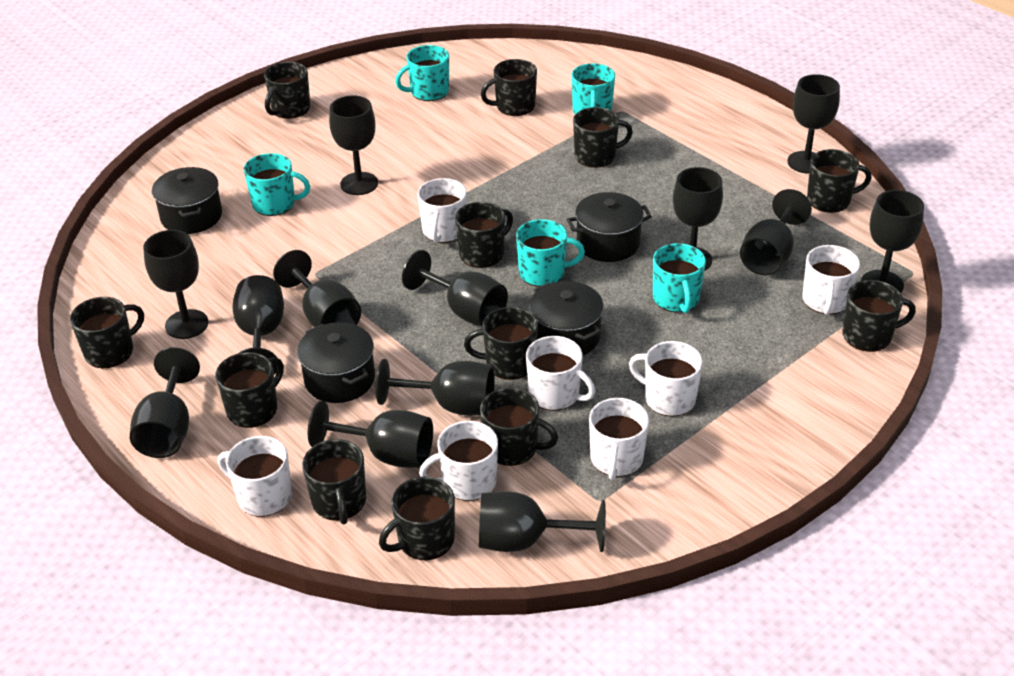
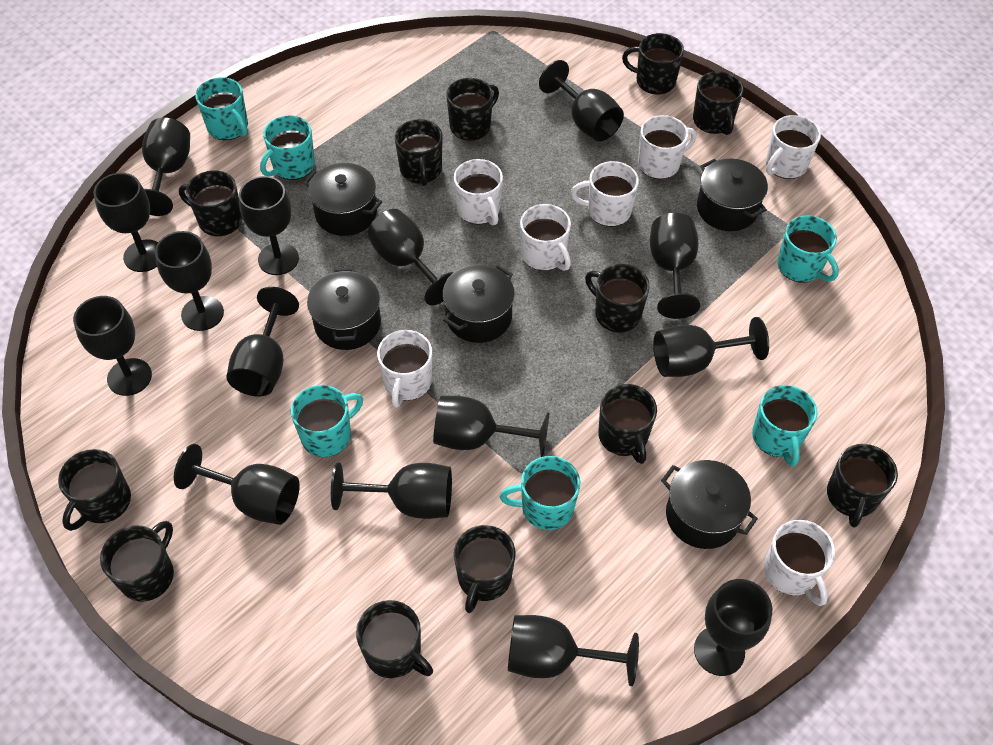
black goblet: [130,347,200,458] [144,230,208,339] [233,275,284,375] [273,250,361,327] [308,401,433,468] [329,95,378,195] [376,359,495,415] [402,250,508,327] [479,491,606,552] [673,167,723,271] [740,189,812,276] [787,74,840,174] [861,190,924,293] = 13 -> [73,296,152,396] [94,173,158,272] [142,118,190,216] [155,231,224,331] [174,444,300,525] [227,287,299,396] [239,176,299,275] [331,463,452,519] [367,209,454,305] [433,396,549,457] [508,615,639,686] [539,60,624,141] [650,213,700,319] [653,317,769,377] [694,579,772,676] = 15
black pot: [152,167,222,234] [297,322,375,403] [530,281,604,355] [567,192,652,262] = 4 -> [304,163,382,236] [307,268,381,350] [443,264,515,343] [661,460,758,549] [697,159,768,231] = 5
turquoise mug: [244,153,310,216] [395,45,449,101] [516,219,585,287] [571,63,615,114] [653,243,706,313] = 5 -> [195,77,248,140] [260,115,315,180] [291,385,363,457] [500,456,580,530] [752,385,818,467] [777,215,839,283] = 6

